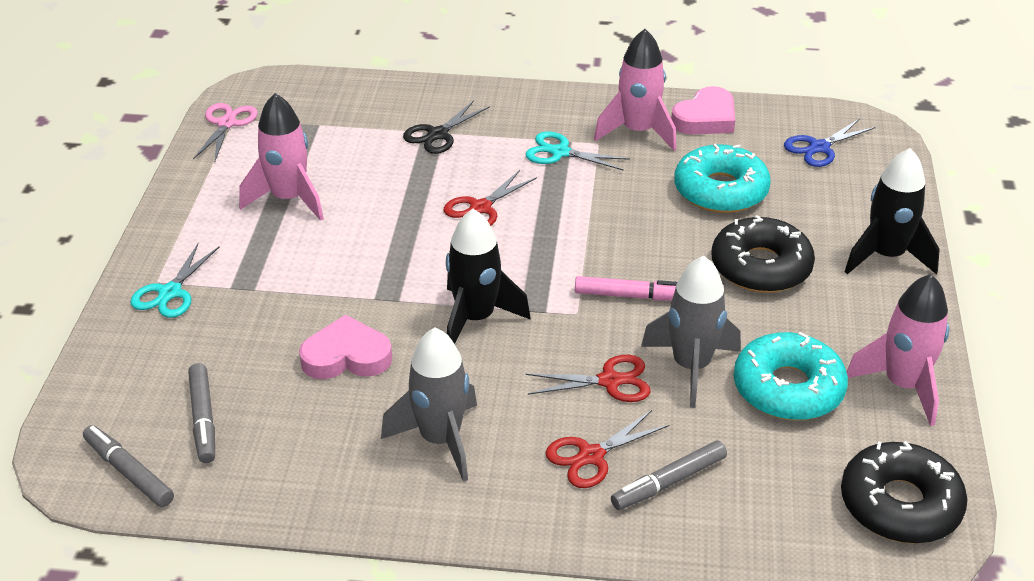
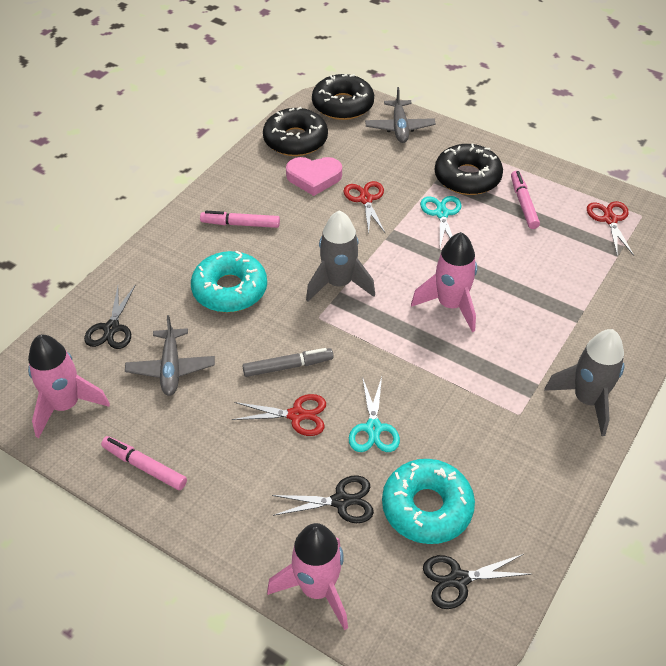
black donut: [711,215,815,293] [841,441,967,544] = 2 -> [263,107,328,156] [312,74,374,120] [435,144,503,195] = 3
black rocket: [446,209,531,344] [845,148,940,274] = 2 -> none = 0
black scissors: [403,100,490,154] = 1 -> [84,284,136,349] [272,475,374,523] [423,554,530,609] = 3
blue scissors: [784,119,876,167] = 1 -> none = 0
grey marker: [83,425,174,507] [188,363,215,463] [611,440,727,510] = 3 -> [242,348,334,377] = 1
grey plane: none = 0 -> [125,315,215,396] [365,87,436,143] = 2
pink heart: [299,315,392,379] [671,86,735,134] = 2 -> [286,157,342,196] = 1
pink marker: [575,276,677,301] = 1 -> [101,436,187,490] [200,211,280,228] [511,171,540,229] = 3
pink scissors: [193,103,258,161] = 1 -> none = 0

